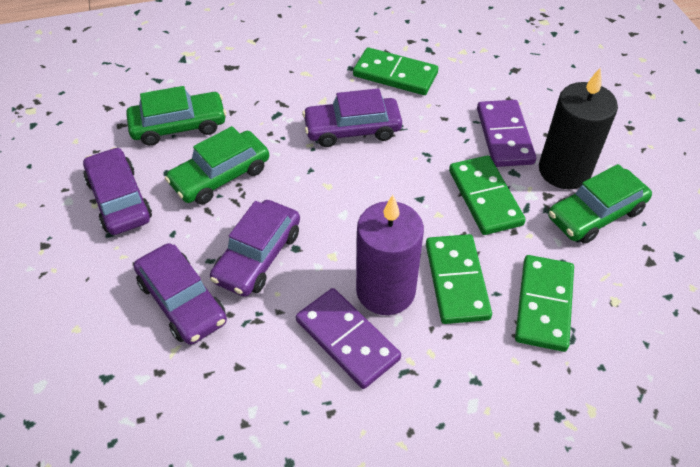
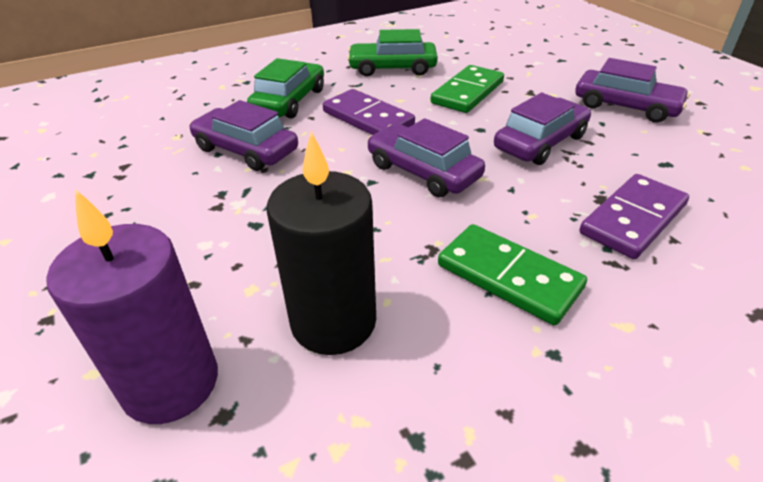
green car: [126,86,226,146] [165,126,269,205] [548,164,652,244] = 3 -> [247,58,324,119] [347,29,438,76] = 2
green domino: [353,47,438,95] [426,234,492,324] [449,155,526,235] [515,255,574,352] = 4 -> [430,65,504,113] [438,224,587,325] = 2

